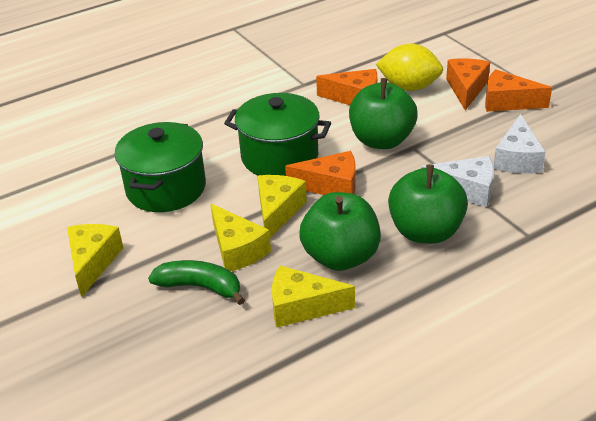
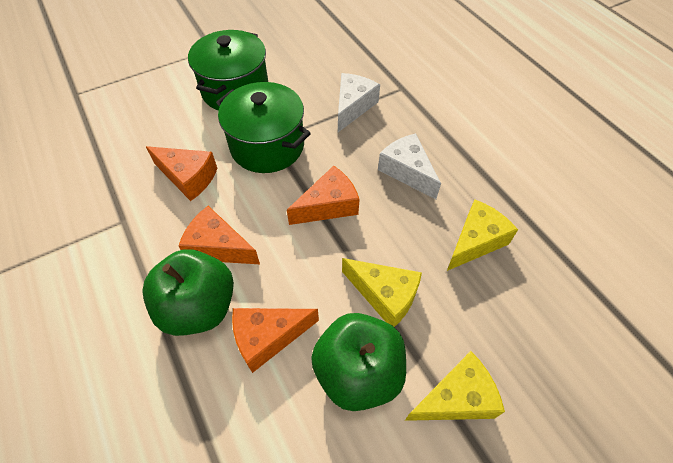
green apple: [299,192,381,271] [349,78,418,149] [388,164,468,244] = 3 -> [142,249,234,336] [311,313,406,411] = 2
green banana: [148,260,245,305] = 1 -> none = 0
yellow cheese: [67,224,123,298] [211,204,271,271] [258,175,307,238] [272,265,355,327] = 4 -> [342,258,422,327] [405,351,505,421] [447,200,518,271] = 3
yellow lemon: [376,44,443,91] = 1 -> none = 0

